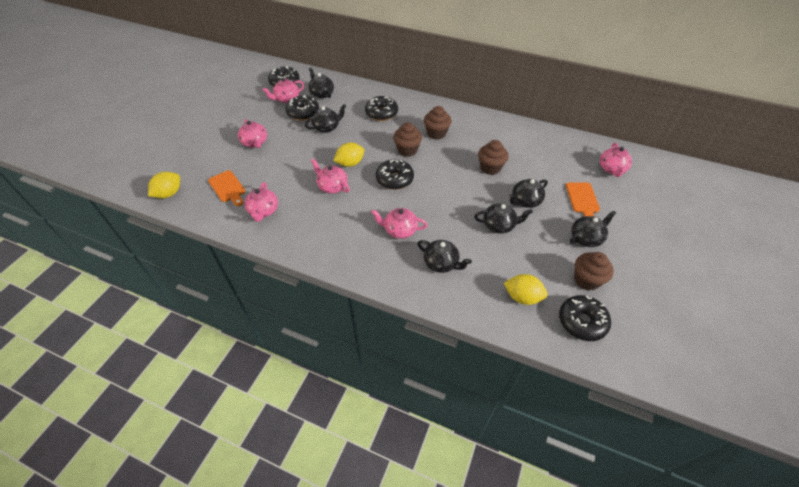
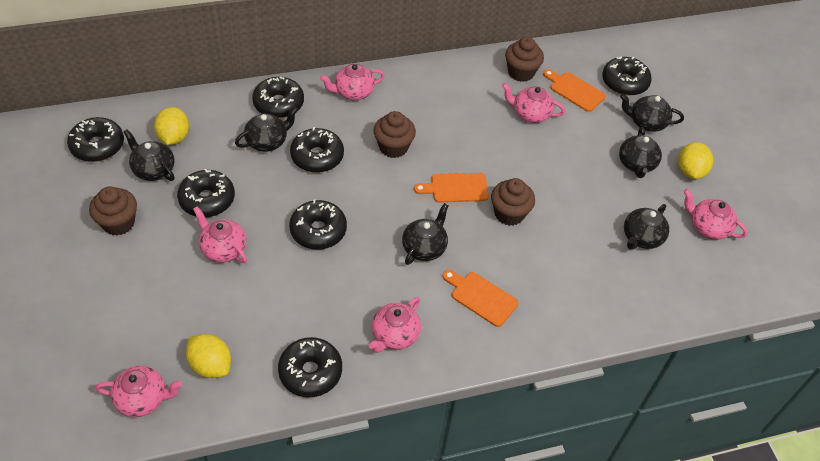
black donut: [268,66,300,87] [285,95,319,121] [365,96,398,121] [376,159,414,190] [559,295,611,341] = 5 -> [67,117,124,162] [177,169,235,217] [252,77,304,118] [278,337,342,397] [289,199,347,250] [290,127,344,173] [602,56,652,96] = 7
orange cutting board: [208,170,245,206] [566,182,600,217] = 2 -> [414,173,489,203] [443,270,519,327] [543,69,606,112] = 3

